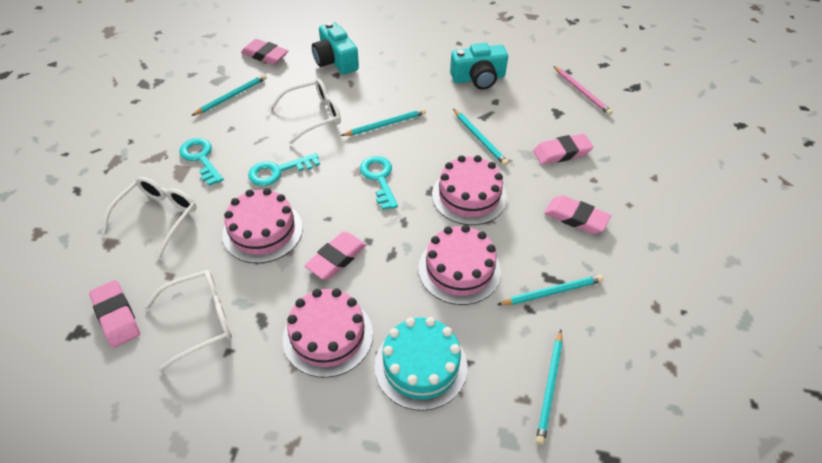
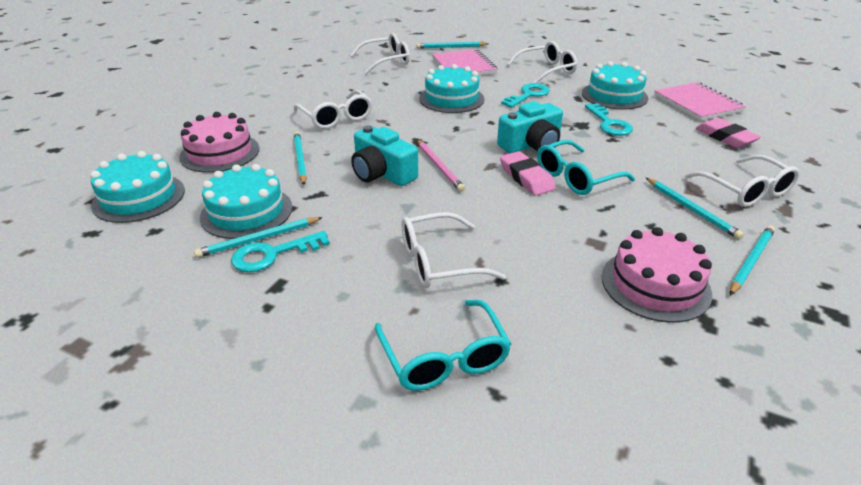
pink cake: [222,188,303,263] [283,288,373,378] [418,225,501,305] [432,155,507,225] = 4 -> [179,112,259,173] [602,227,712,323] = 2
pink eraser: [89,280,140,348] [241,39,288,65] [304,232,366,280] [533,134,593,165] [544,195,611,234] = 5 -> [500,151,556,196] [696,118,761,148] = 2
pink notebook: none = 0 -> [432,49,498,75] [654,82,746,121] = 2
turquoise cake: [375,317,467,411] = 1 -> [90,151,185,223] [200,164,292,239] [419,64,484,113] [582,61,649,109] = 4
turquoise glasses: none = 0 -> [375,300,511,391] [537,140,635,195] = 2
white glasses: [102,177,197,258] [145,270,232,371] [270,78,341,144] = 3 -> [294,90,372,129] [350,33,410,74] [401,212,506,288] [507,41,577,83] [685,155,799,207] = 5

